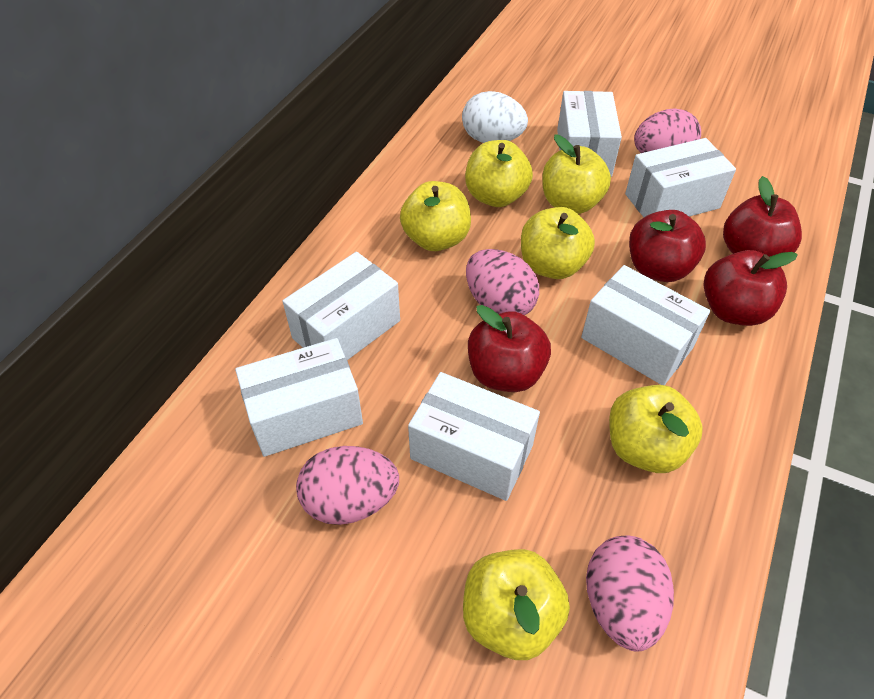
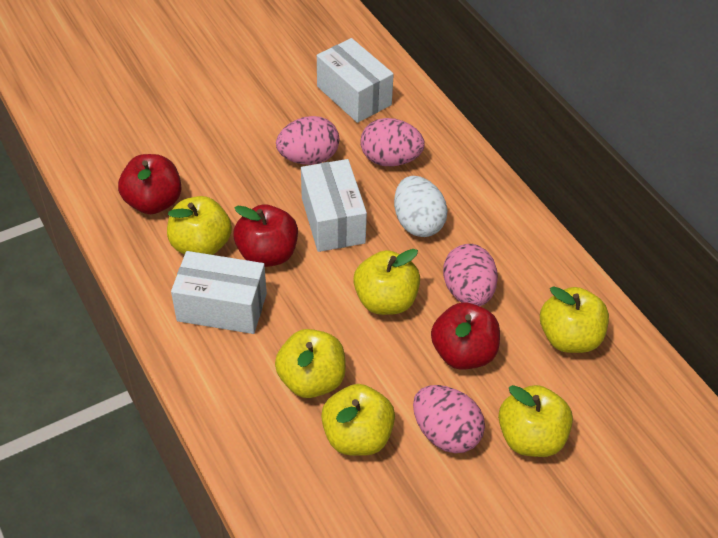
red apple: [468,305,551,392] [629,210,706,282] [703,250,798,326] [723,176,802,257] = 4 -> [118,154,182,214] [233,204,298,267] [431,302,500,370] = 3
white box: [235,338,363,457] [283,252,400,360] [408,372,540,501] [557,91,622,177] [581,265,710,385] [625,138,736,217] = 6 -> [171,251,267,334] [301,159,367,252] [317,38,394,123] = 3

